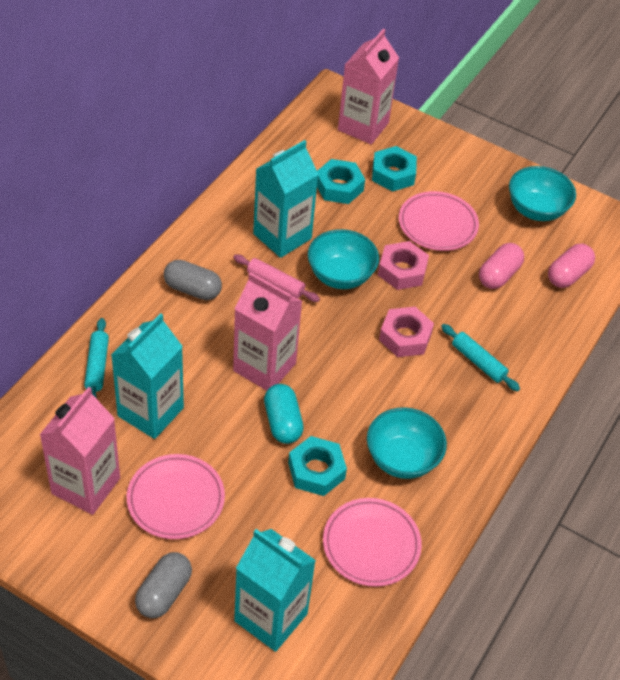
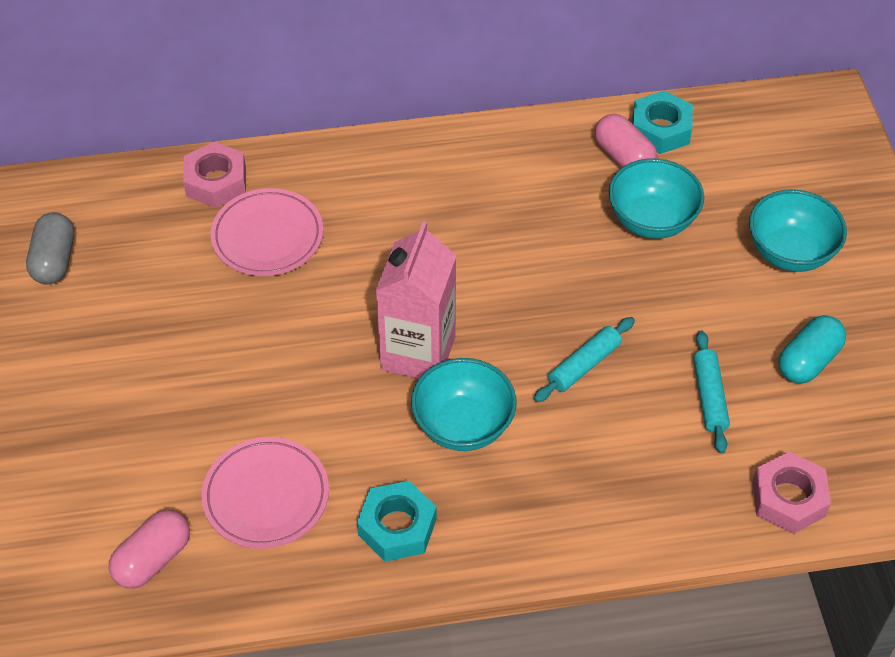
grey capsule: [135,552,192,618] [164,260,222,300] = 2 -> [26,212,74,285] = 1
pink carton: [40,387,120,515] [233,272,302,391] [338,29,399,144] = 3 -> [376,221,457,379] = 1
pink plate: [127,454,225,539] [323,498,422,587] [399,191,479,251] = 3 -> [202,437,329,549] [211,188,323,276] = 2
pink rolling pin: [233,255,320,302] = 1 -> none = 0
turquoise carton: [111,313,184,439] [234,529,316,652] [253,140,318,258] = 3 -> none = 0
turquoise nut: [288,436,347,496] [317,159,365,204] [372,146,417,192] = 3 -> [357,481,437,562] [632,91,693,154] = 2

